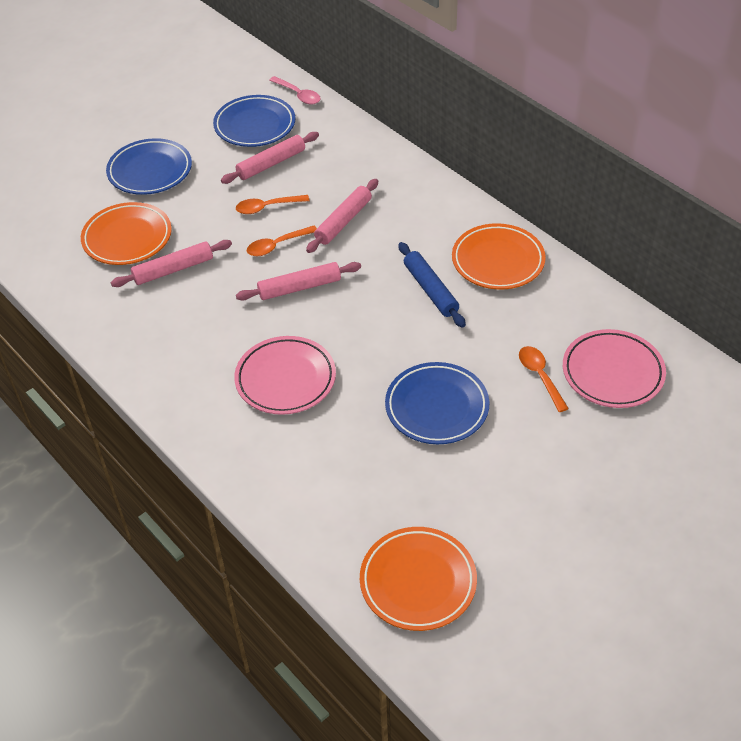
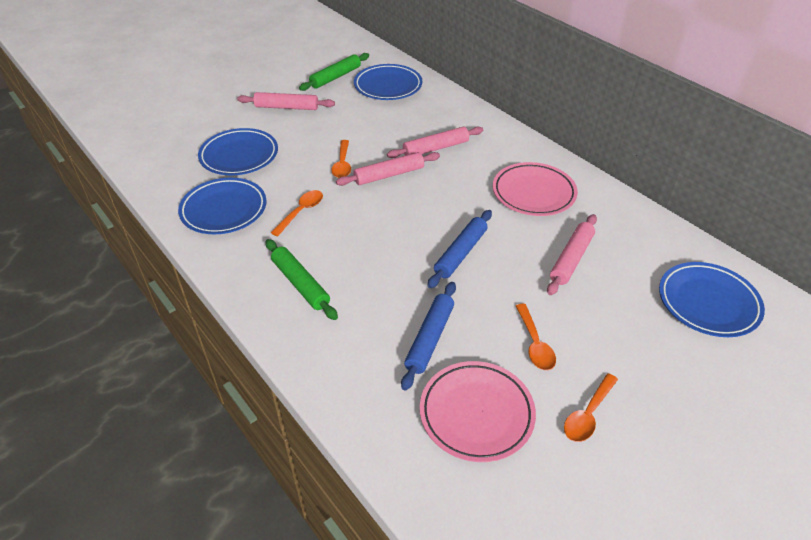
blue plate: [106,138,192,195] [213,95,295,147] [385,362,489,444] = 3 -> [178,178,267,234] [198,128,278,175] [354,64,422,100] [659,262,765,337] = 4
blue rolling pin: [399,242,466,328] = 1 -> [401,282,456,391] [428,210,492,288] = 2
green rolling pin: none = 0 -> [265,239,338,320] [299,53,369,91] = 2
orange plate: [81,202,172,265] [360,527,477,631] [452,223,546,290] = 3 -> none = 0
orange spoon: [236,195,310,214] [247,226,317,256] [519,346,569,412] = 3 -> [271,190,323,236] [331,140,351,178] [516,304,556,370] [564,373,618,442] = 4
pink spoon: [269,76,321,105] = 1 -> none = 0

